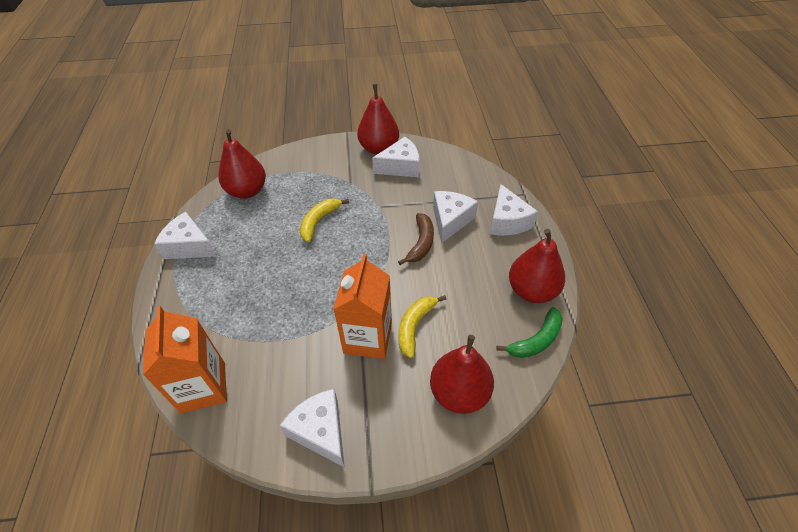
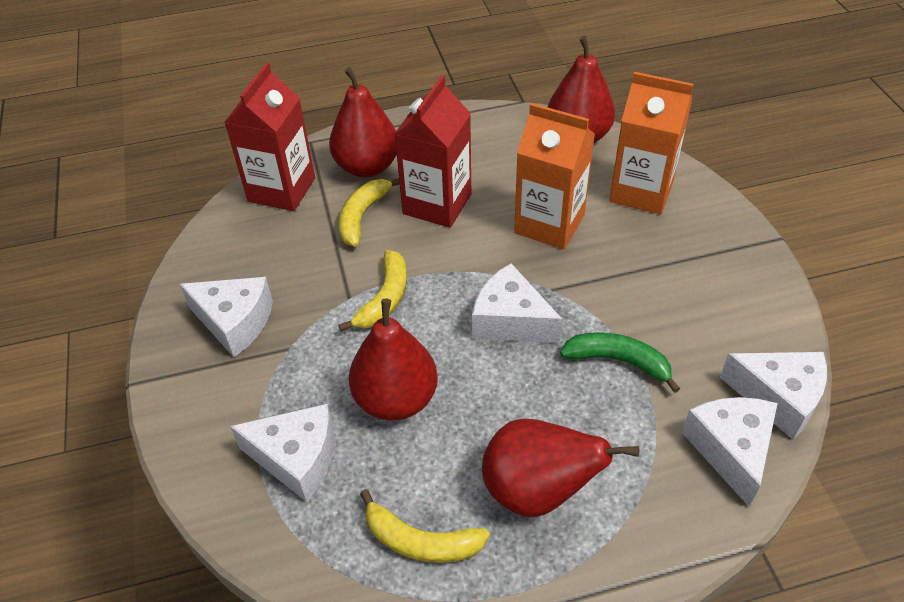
brown banana: [398,213,434,265] = 1 -> none = 0
red carton: none = 0 -> [225,62,315,211] [394,76,471,228] = 2
yellow banana: [300,199,349,243] [398,295,446,358] = 2 -> [338,250,407,331] [339,178,400,247] [360,489,490,563] = 3

